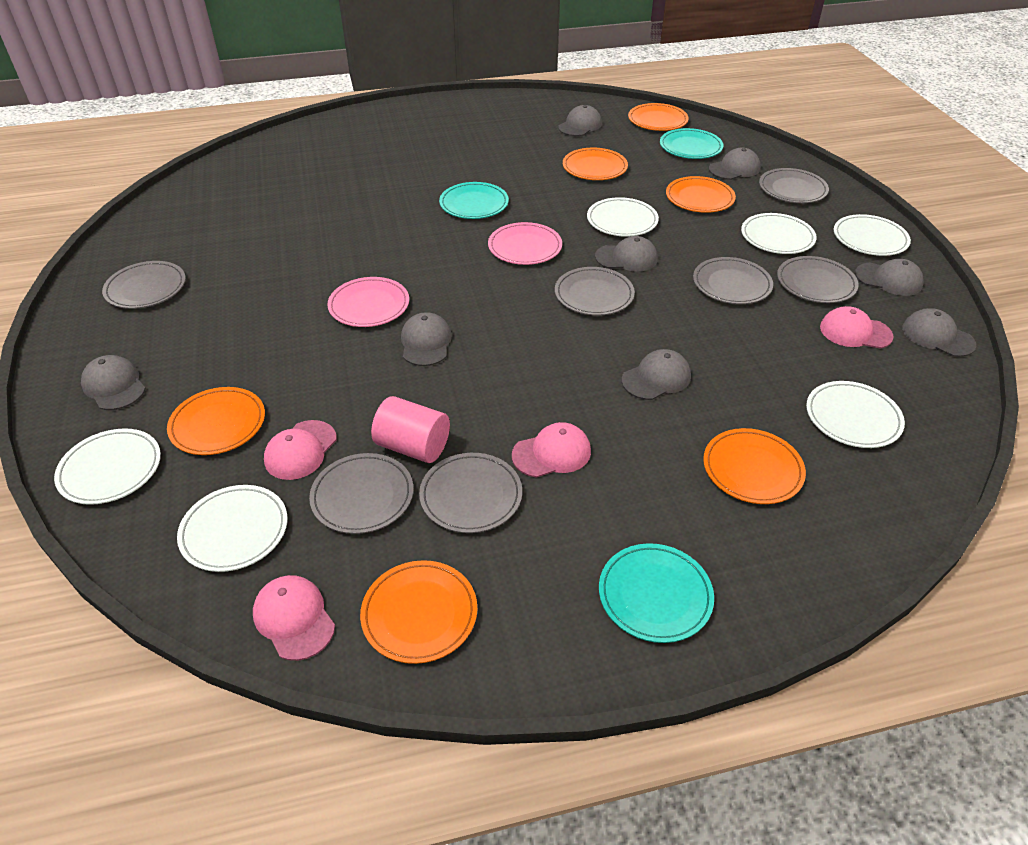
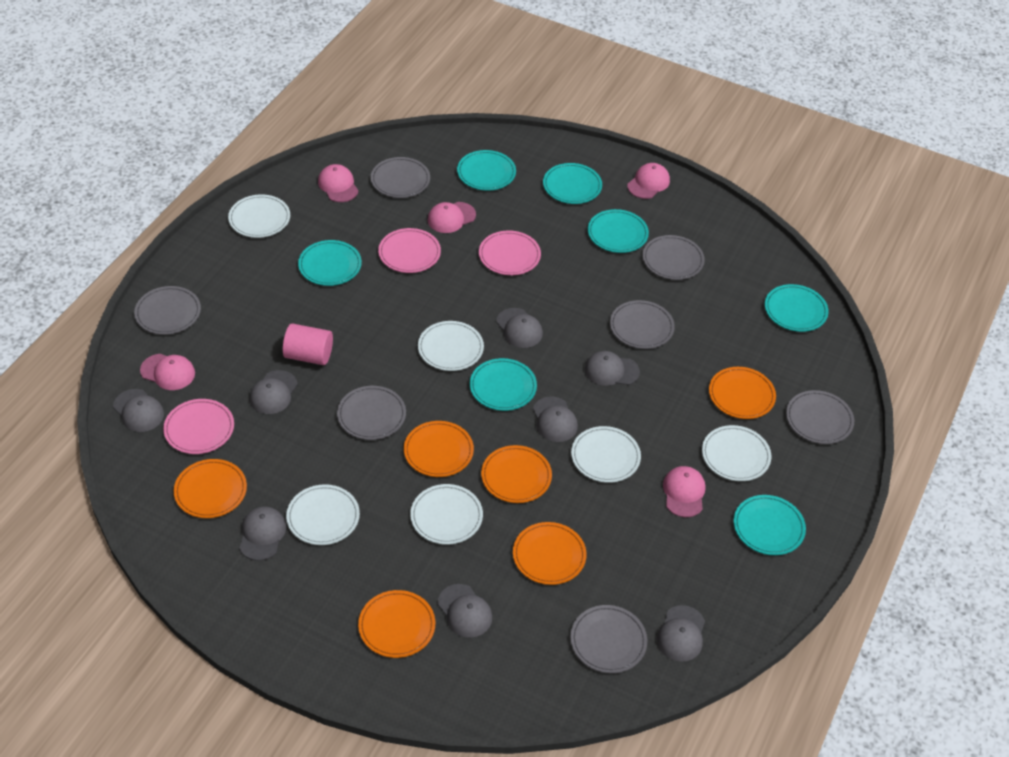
pink cap: [253,575,335,661] [264,420,337,480] [512,422,591,478] [820,306,894,349] = 4 -> [140,354,195,390] [318,164,359,202] [427,202,476,233] [627,163,670,199] [663,466,705,517] = 5
pink plate: [327,277,409,327] [488,222,562,265] = 2 -> [163,399,234,454] [378,228,441,273] [479,231,541,275] = 3
turquoise plate: [439,182,509,219] [599,543,714,643] [660,128,723,159] = 3 -> [298,240,362,286] [457,150,516,191] [470,358,537,411] [543,163,602,204] [588,209,649,253] [734,495,806,555] [765,284,829,332] = 7

